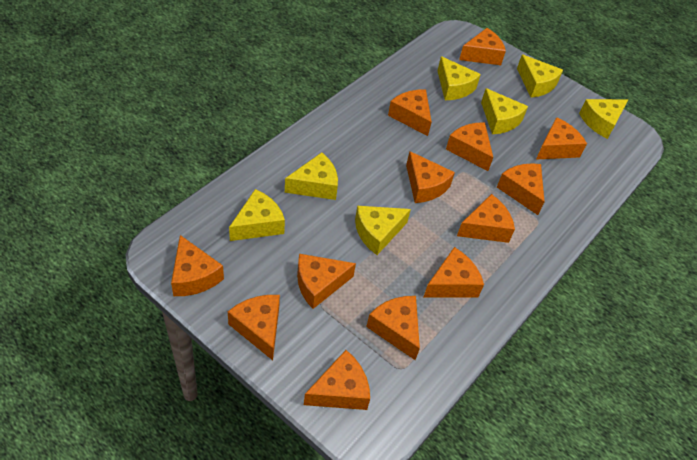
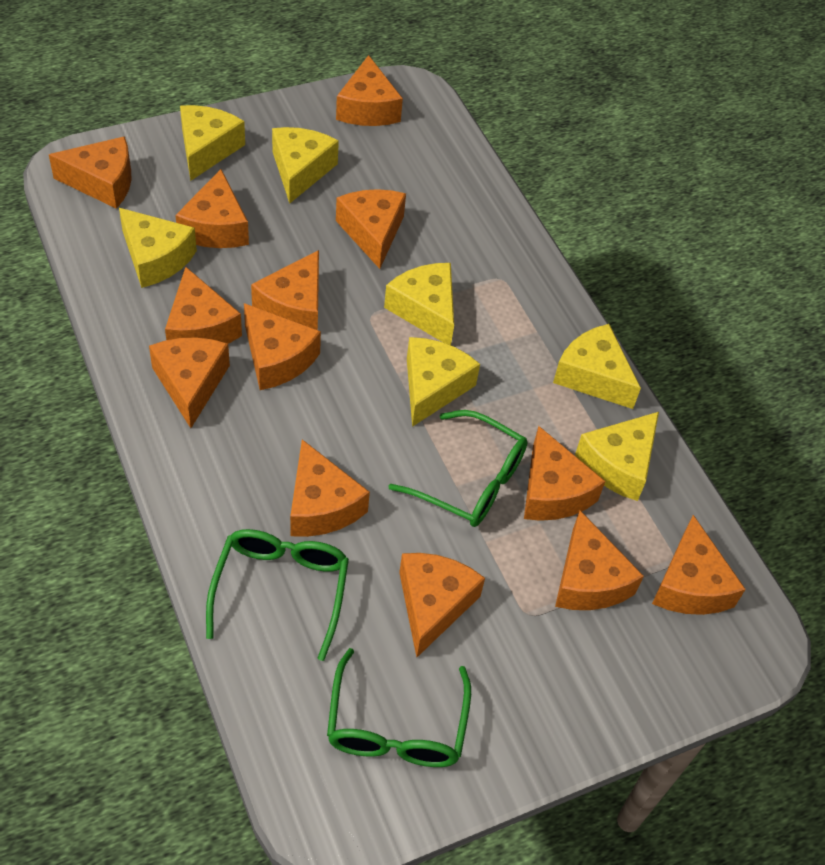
green glasses: none = 0 -> [206,529,349,661] [327,648,471,767] [389,410,528,527] = 3

